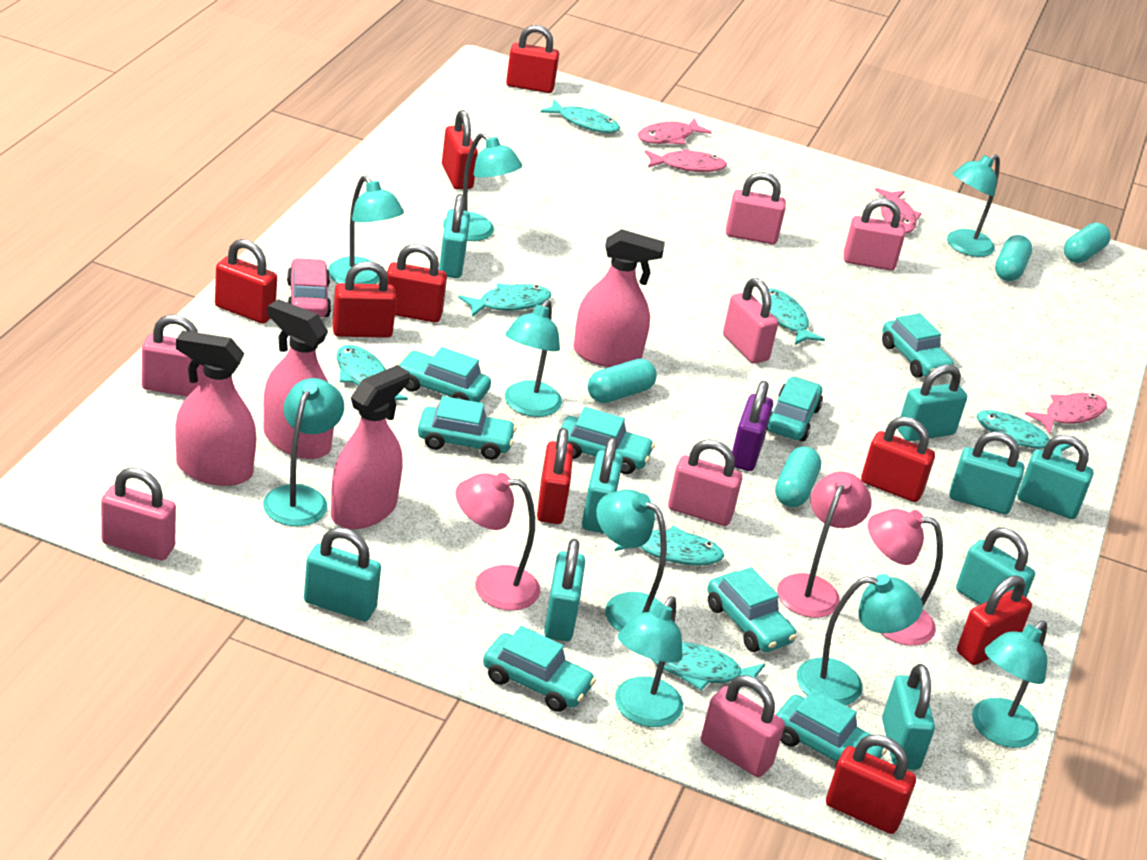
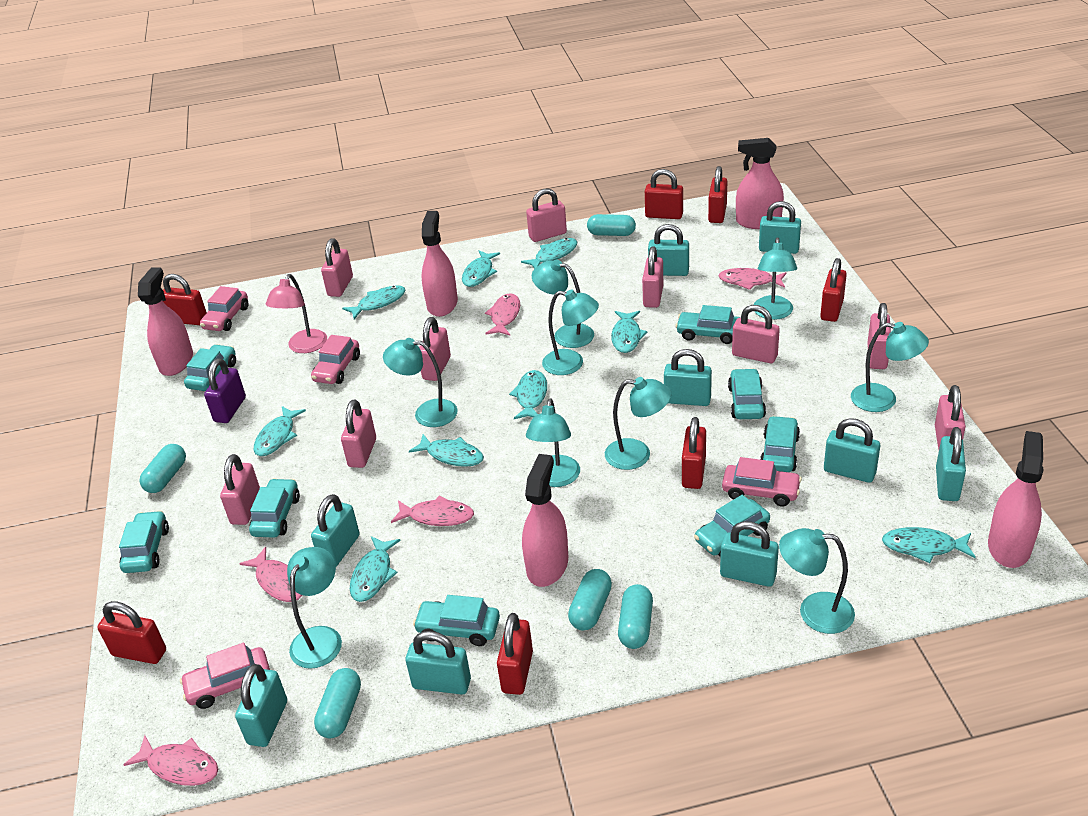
pink car: [287,258,331,317] = 1 -> [180,643,270,709] [200,286,248,331] [311,335,360,384] [722,457,802,506] = 4
pink fish: [637,118,712,145] [645,149,727,172] [875,188,921,233] [1025,393,1107,434] = 4 -> [123,735,218,786] [240,547,302,602] [391,495,474,526] [485,293,520,336] [718,268,786,290] = 5
pink lamp: [456,473,540,611] [777,472,871,618] [868,509,943,646] = 3 -> [266,274,327,353] = 1
pink padlock: [101,468,176,561] [142,315,204,397] [668,440,742,526] [701,675,785,777] [723,278,778,364] [726,172,786,245] [844,199,905,271] = 7 -> [220,454,260,525] [321,238,353,297] [341,400,376,468] [419,317,451,381] [526,188,567,242] [642,246,663,308] [732,305,780,363] [867,303,891,369] [935,385,966,450] = 9
pink spray bottle: [175,331,256,486] [264,299,334,459] [331,365,410,529] [574,229,665,367] = 4 -> [138,268,193,376] [421,211,458,317] [522,454,568,587] [736,138,784,229] [988,431,1044,568] = 5
red padlock: [215,239,277,324] [332,261,396,338] [387,244,447,323] [442,110,478,189] [506,25,559,93] [537,428,573,524] [826,735,916,834] [861,417,935,502] [957,575,1032,665] = 9 -> [97,601,166,664] [163,274,207,325] [497,613,533,695] [645,169,683,219] [682,417,706,489] [708,166,727,223] [820,258,847,322] = 7
turquoise capsule: [588,359,657,403] [775,446,821,507] [995,235,1032,281] [1064,222,1110,263] = 4 -> [139,444,186,493] [314,668,361,738] [568,569,612,630] [587,214,636,236] [618,584,653,649] = 5
turquoise fish: [337,345,408,400] [458,283,551,317] [541,100,620,133] [615,526,724,566] [652,642,765,693] [761,289,825,345] [977,410,1071,457] = 7 -> [254,406,306,456] [342,285,405,319] [350,536,401,602] [409,434,484,467] [462,250,500,287] [509,370,547,419] [521,238,577,269] [611,311,647,353] [882,527,976,563] = 9

